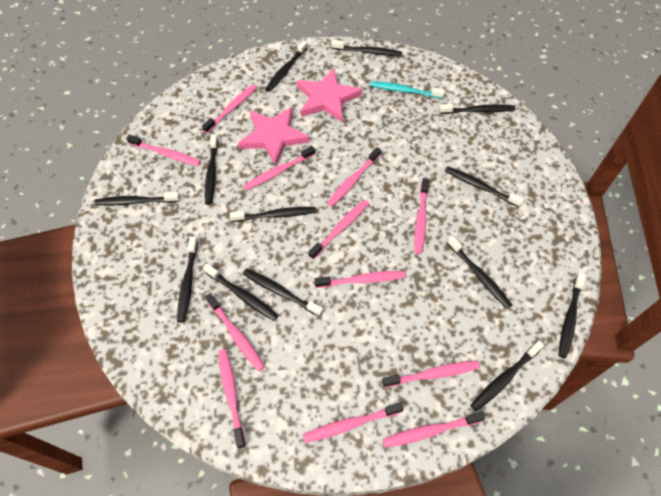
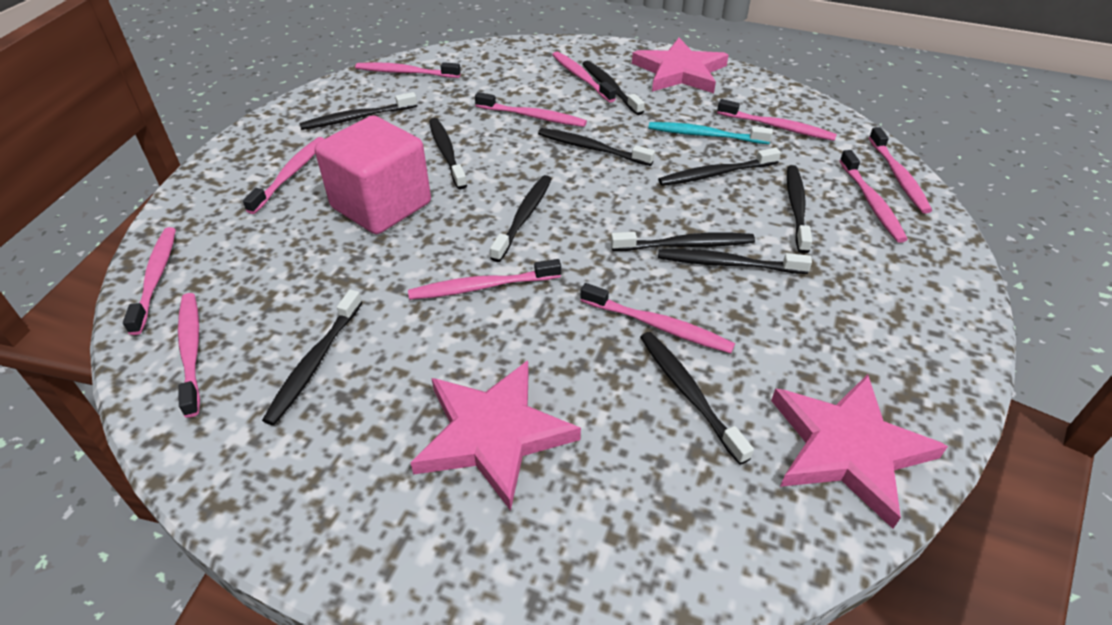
black toothbrush: [94,192,180,206] [177,237,198,323] [203,264,279,321] [205,134,218,205] [230,207,316,222] [243,269,323,317] [266,40,308,92] [332,40,402,56] [439,104,515,114] [445,166,524,208] [447,236,512,309] [470,341,544,411] [558,272,586,358] = 13 -> [262,290,362,425] [299,92,417,130] [429,118,467,189] [490,175,552,262] [538,128,655,166] [582,61,645,115] [611,232,755,251] [640,332,754,465] [658,148,781,186] [658,249,812,274] [787,165,812,253] = 11
pink cube: none = 0 -> [315,116,431,234] = 1
pink star: [238,107,310,166] [296,68,362,123] = 2 -> [410,360,581,511] [632,38,729,93] [771,374,948,529] = 3
pink toothbrush: [126,135,201,166] [202,84,257,133] [205,293,265,371] [219,349,246,449] [244,146,315,191] [302,402,404,443] [308,200,369,259] [315,271,405,288] [327,147,381,207] [382,361,480,388] [383,412,485,448] [414,178,429,254] = 12 -> [123,227,176,335] [178,293,200,418] [243,137,324,214] [355,62,461,78] [408,259,561,300] [475,92,587,127] [552,52,616,103] [580,283,735,353] [717,99,837,141] [840,150,908,243] [869,127,932,214] = 11

